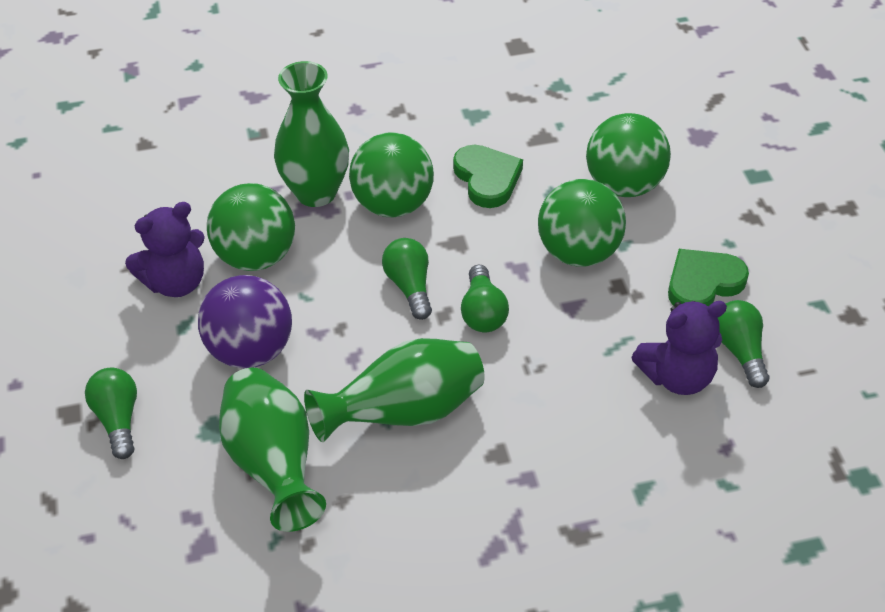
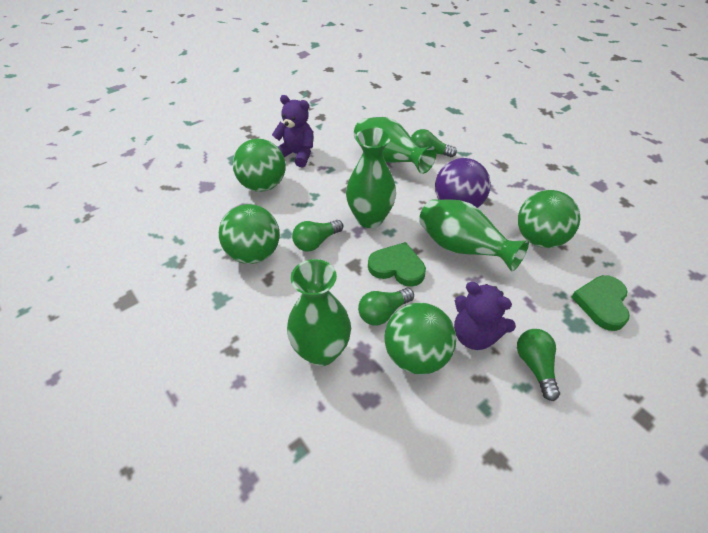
green vase: [219,368,326,532] [274,61,349,207] [304,338,484,442] = 3 -> [287,259,351,366] [346,127,396,228] [354,117,437,174] [419,199,529,272] = 4

